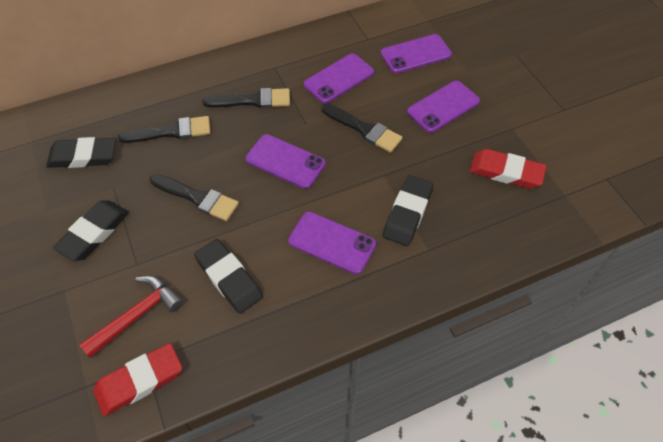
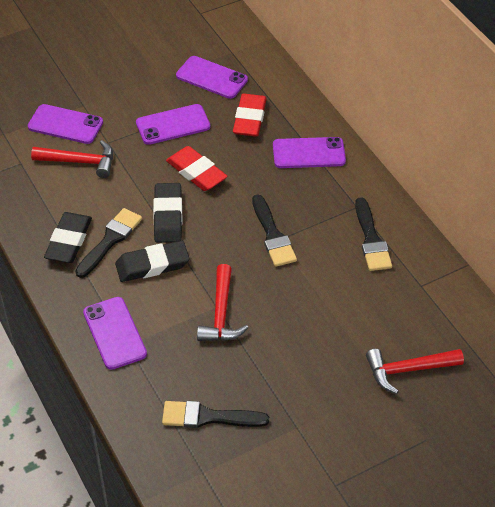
black eraser: [46,137,116,168] [53,200,129,261] [194,239,263,314] [383,175,433,246] = 4 -> [44,212,92,263] [115,241,190,282] [153,183,182,243] = 3
red hammer: [79,276,183,358] = 1 -> [31,140,113,178] [197,264,249,341] [366,349,464,394] = 3

